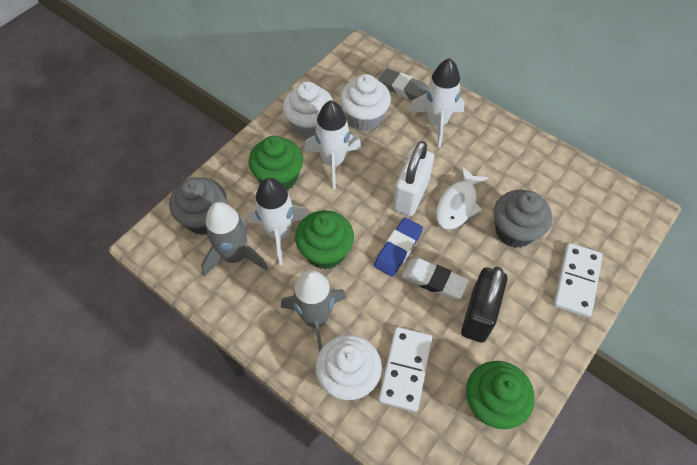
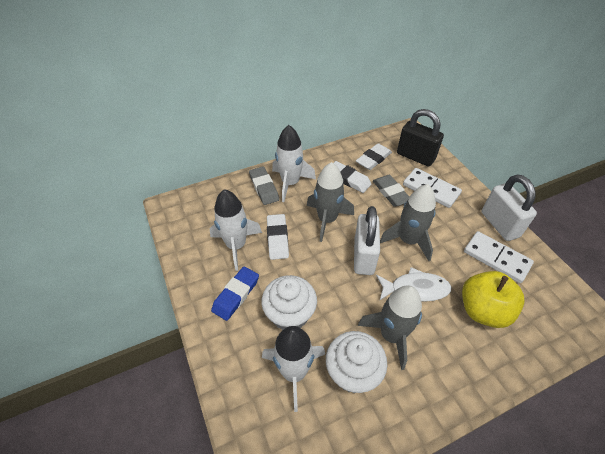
green cupcake: [249,136,303,190] [295,210,354,270] [466,361,535,429] = 3 -> none = 0
grey cupcake: [169,177,227,235] [494,190,552,248] = 2 -> none = 0
grey eraser: [378,68,428,100] = 1 -> [249,166,279,205] [373,175,409,206] = 2
grey rocket: [201,202,268,276] [281,270,347,352] = 2 -> [307,162,354,242] [358,285,422,370] [380,184,436,261] = 3
white cupcake: [283,81,333,138] [316,335,382,400] [340,74,391,131] = 3 -> [261,275,317,330] [326,331,387,393] = 2
white eraser: [402,258,469,299] = 1 -> [267,214,289,260] [334,161,371,193] [356,143,392,170] = 3
white padlock: [393,141,434,216] = 1 -> [354,206,380,275] [482,174,537,241] = 2
yellow apple: none = 0 -> [462,271,524,328] = 1

